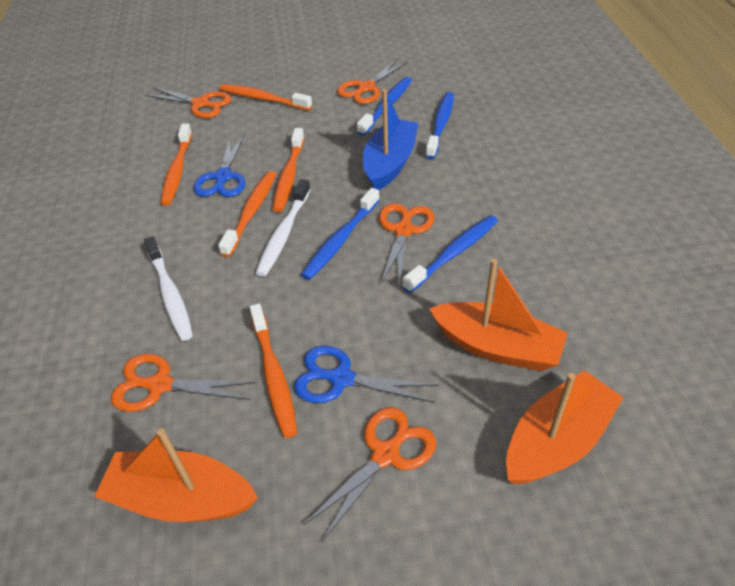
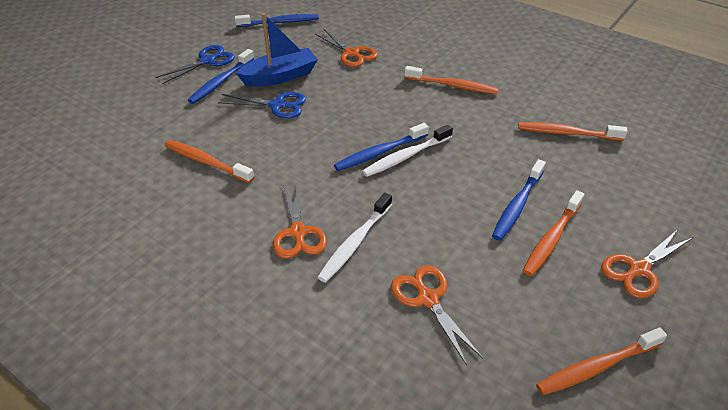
orange boat: [94,429,258,522] [429,259,568,371] [506,370,624,485] = 3 -> none = 0
orange scissors: [111,354,255,412] [145,87,232,118] [303,407,436,542] [337,58,408,104] [379,203,434,286] = 5 -> [273,181,327,259] [315,29,378,67] [391,265,483,365] [601,229,693,298] = 4

